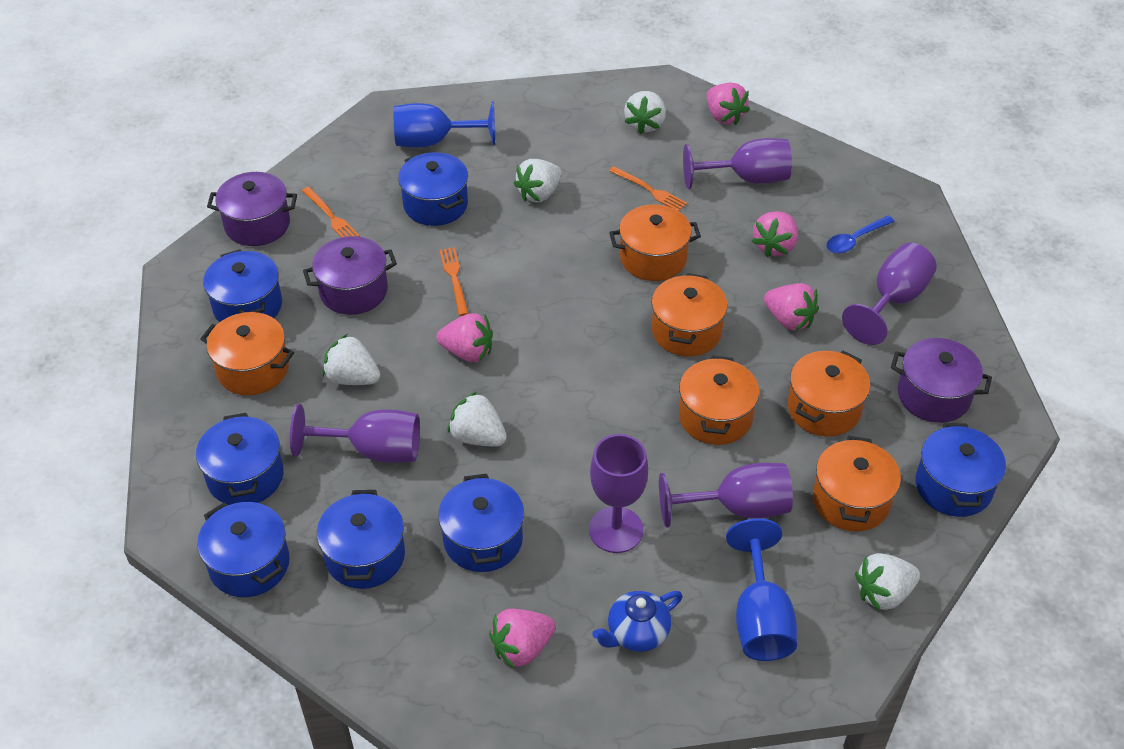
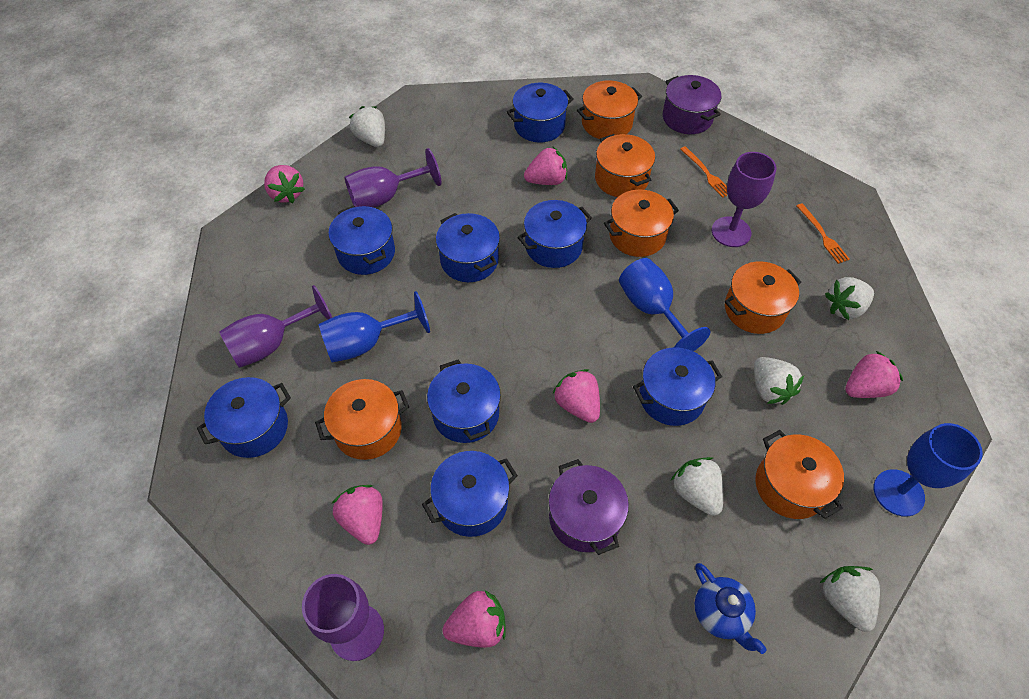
blue goblet: [394,101,495,148] [726,518,797,661] = 2 -> [319,291,430,362] [619,258,710,352] [874,423,983,517] = 3
blue pot: [196,413,284,505] [197,502,290,597] [203,249,282,322] [317,490,405,589] [398,152,468,226] [438,474,524,572] [916,423,1006,517] = 7 -> [197,377,291,458] [328,205,395,275] [422,451,518,537] [427,359,501,443] [436,213,500,282] [507,83,574,142] [518,200,592,268] [633,347,722,426] = 8
blue spoon: [826,216,895,253] = 1 -> none = 0
orange fork: [302,187,360,237] [439,247,469,316] [609,166,687,211] = 3 -> [680,146,728,198] [796,203,850,264] = 2
pink strawberry: [436,313,493,362] [489,609,556,669] [707,82,750,125] [752,211,798,257] [764,283,819,331] = 5 -> [264,165,305,203] [332,485,383,545] [443,590,506,648] [524,146,567,185] [553,369,600,423] [845,351,903,398] = 6
purple goblet: [290,404,420,463] [589,434,648,553] [659,463,793,528] [683,138,792,189] [842,243,936,345] = 5 -> [219,285,332,368] [302,574,384,661] [344,148,441,208] [712,152,776,247] = 4
purple pot: [207,172,297,246] [303,236,397,315] [891,338,992,423] = 3 -> [548,459,629,555] [663,75,721,134] = 2

